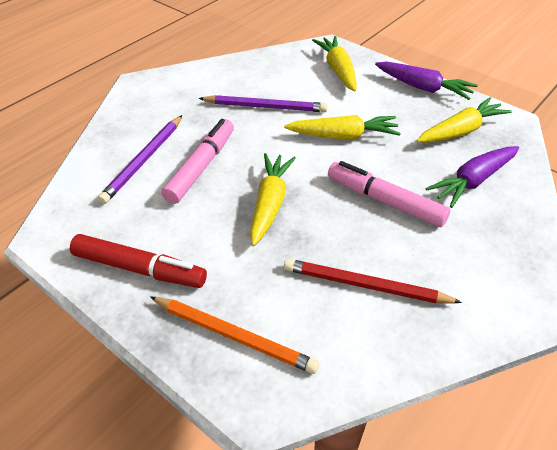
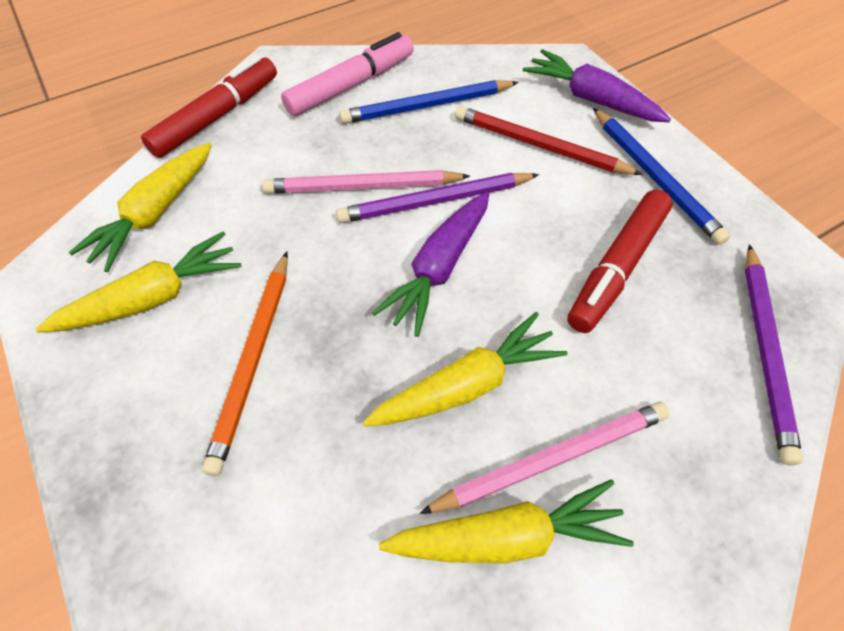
blue pencil: none = 0 -> [339,80,519,124] [593,108,730,245] = 2
pink marker: [162,119,234,204] [328,161,450,227] = 2 -> [281,32,414,116] = 1
pink pencil: none = 0 -> [262,170,470,194] [420,402,670,514] = 2
red marker: [70,234,207,288] = 1 -> [141,56,277,158] [567,190,673,333] = 2

